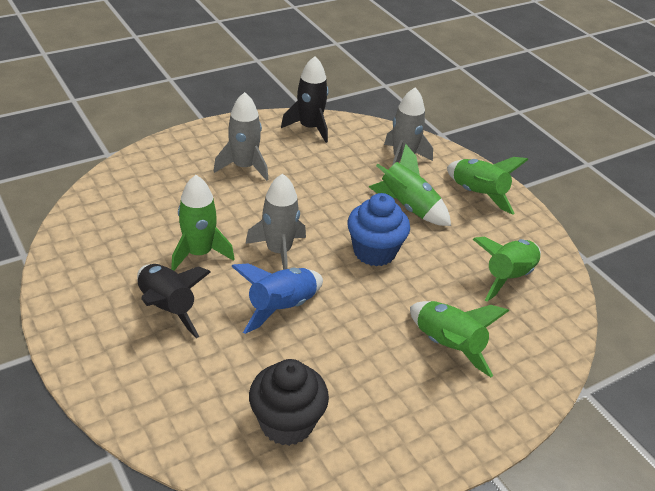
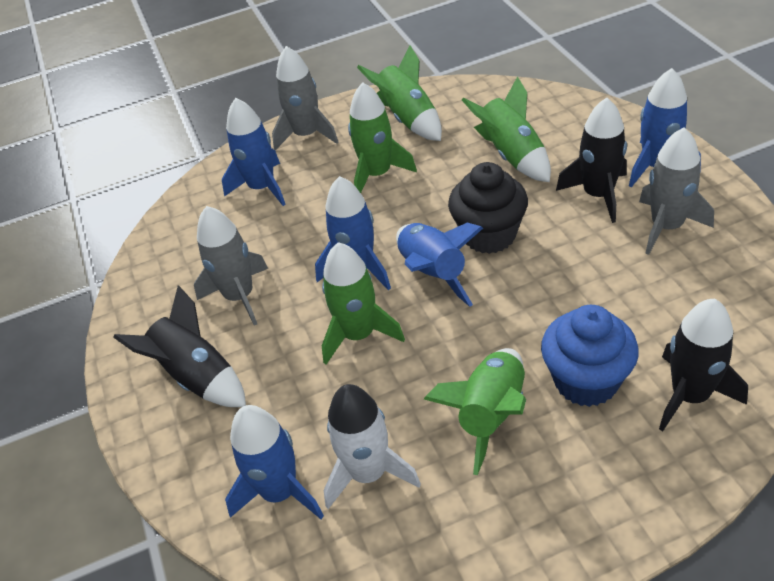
black rocket: [137,264,211,338] [281,56,328,143] = 2 -> [113,285,246,407] [556,98,627,223] [659,299,748,431] = 3
blue rocket: [231,263,323,334] = 1 -> [222,98,286,206] [225,405,324,519] [315,176,391,290] [396,223,483,307] [629,68,701,187] = 5
white rocket: none = 0 -> [324,384,421,509] = 1

